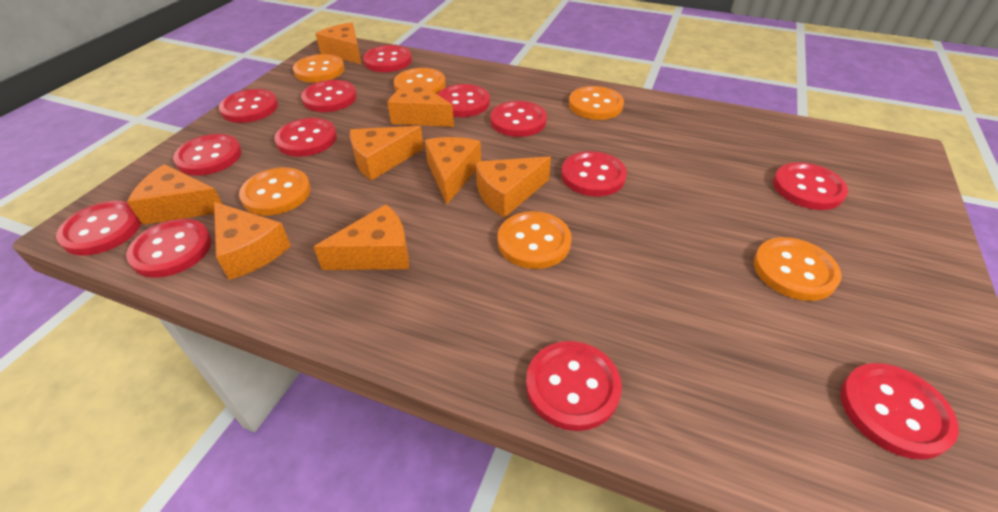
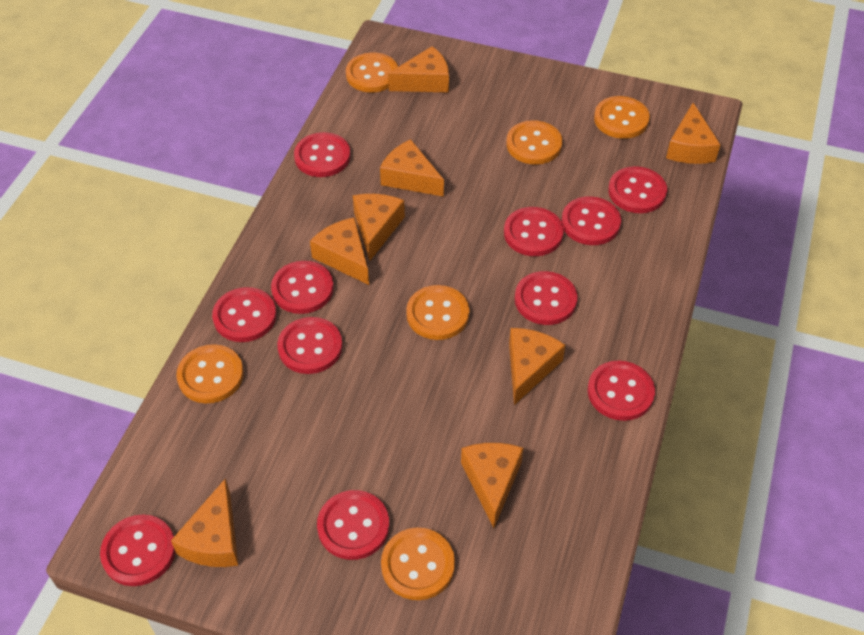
red button: [56,201,141,255] [126,219,212,278] [173,134,242,176] [219,89,278,123] [274,118,337,157] [301,80,357,112] [363,45,412,72] [437,84,490,117] [490,101,547,137] [526,341,622,431] [561,151,627,196] [773,162,848,210] [841,363,959,460] = 13 -> [100,515,176,586] [212,287,277,342] [271,261,334,314] [277,317,342,374] [294,132,350,177] [317,490,389,560] [504,207,564,256] [515,271,578,325] [561,196,621,245] [588,361,655,421] [608,166,667,213] = 11

